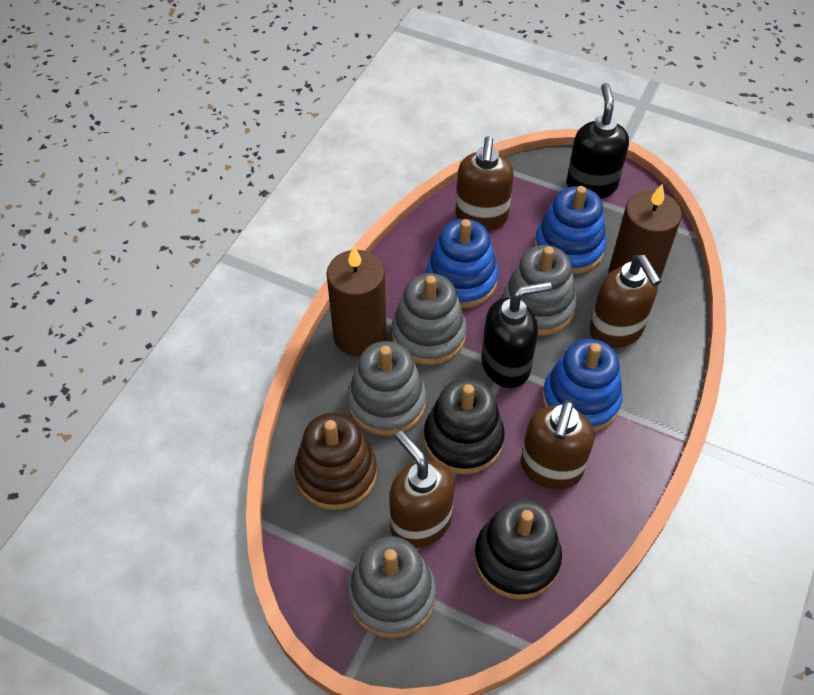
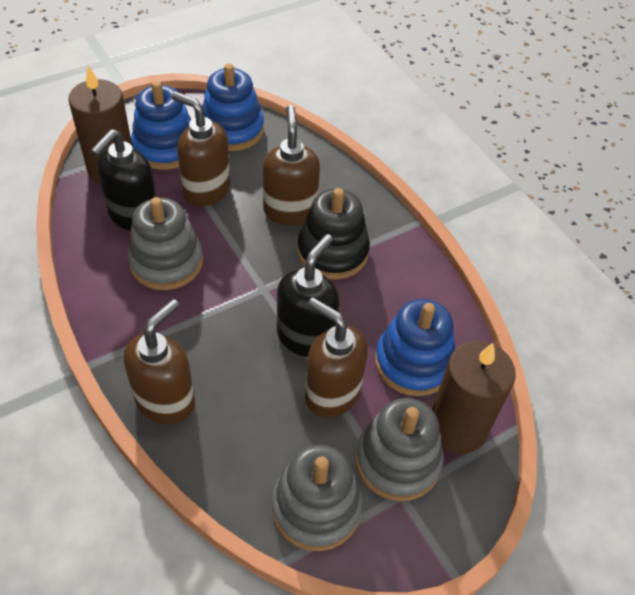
black stacking toy: [424,378,505,474] [474,499,562,600] = 2 -> [297,188,370,280] = 1
brown stacking toy: [294,413,377,510] = 1 -> none = 0
grey stacking toy: [347,536,436,638] [348,341,426,436] [392,273,467,365] [503,245,577,336] = 4 -> [127,197,203,290] [272,445,363,551] [355,398,443,501] = 3

